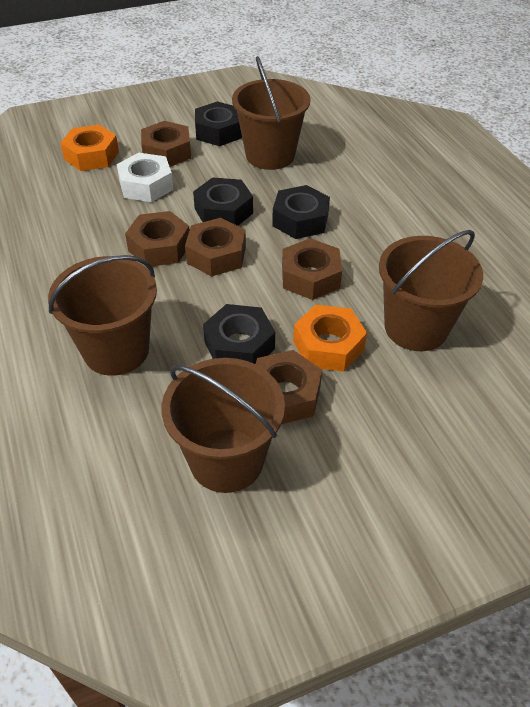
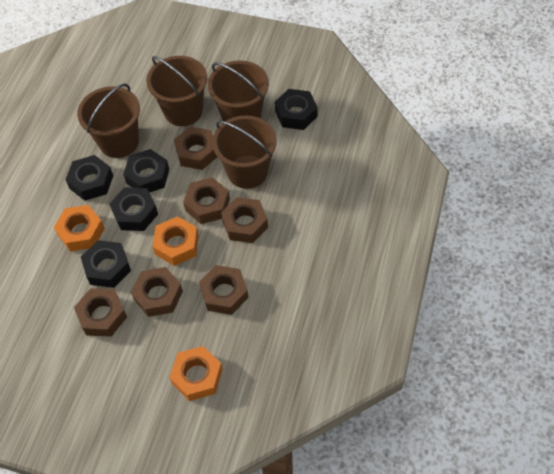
black nut: [193,177,253,226] [195,101,242,146] [203,304,275,364] [272,185,330,239] = 4 -> [65,155,113,201] [81,240,131,288] [110,187,158,231] [123,149,169,193] [275,89,318,130] = 5
brown nut: [125,211,189,266] [141,121,191,167] [185,218,246,276] [256,350,322,424] [282,238,342,300] = 5 -> [74,288,127,337] [131,267,183,317] [174,127,217,170] [183,177,230,224] [199,265,248,315] [221,197,268,243] = 6
orange nut: [60,125,119,171] [293,305,367,372] = 2 -> [54,205,105,251] [153,216,199,266] [169,346,223,401] = 3
white nut: [117,153,173,202] = 1 -> none = 0

